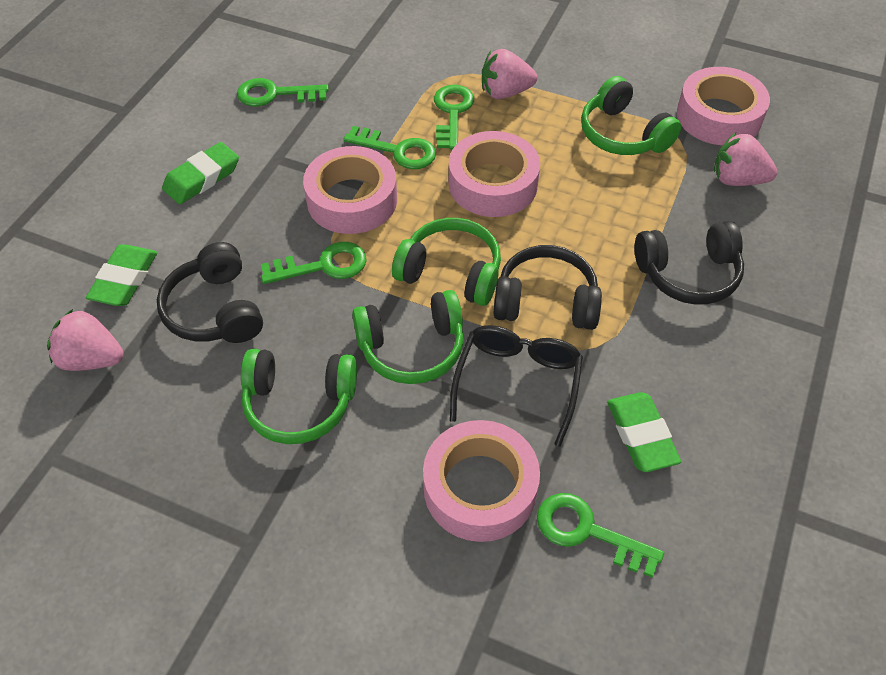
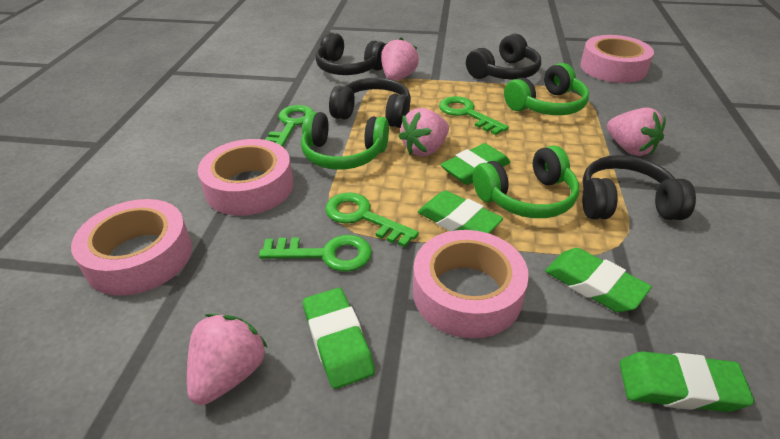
black glasses: [450,325,583,447] = 1 -> none = 0
black headphones: [157,242,263,343] [493,245,602,330] [634,221,744,305] = 3 -> [315,32,386,75] [329,78,411,128] [466,34,541,79] [582,155,696,220] = 4
green eraser: [86,244,157,306] [162,142,239,204] [607,392,681,472] = 3 -> [303,288,375,389] [418,191,503,233] [441,143,511,185] [545,248,652,312] [619,351,754,412] = 5
green headphones: [241,349,357,444] [352,290,464,384] [392,218,501,306] [581,76,681,155] = 4 -> [301,111,389,170] [473,145,579,218] [504,63,589,115] = 3
green key: [237,78,328,107] [261,242,367,284] [344,126,436,169] [434,85,474,150] [537,493,664,578] = 5 -> [259,235,372,272] [265,105,314,147] [325,192,419,247] [439,96,509,135] = 4
pink strawberry: [47,309,124,371] [482,49,537,99] [714,133,778,186] = 3 -> [187,314,268,405] [381,38,419,81] [398,108,449,156] [607,107,666,156] = 4

